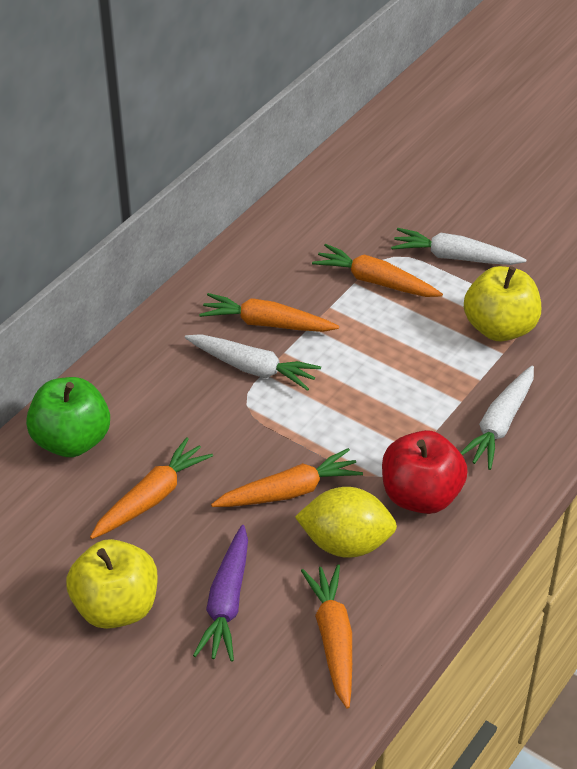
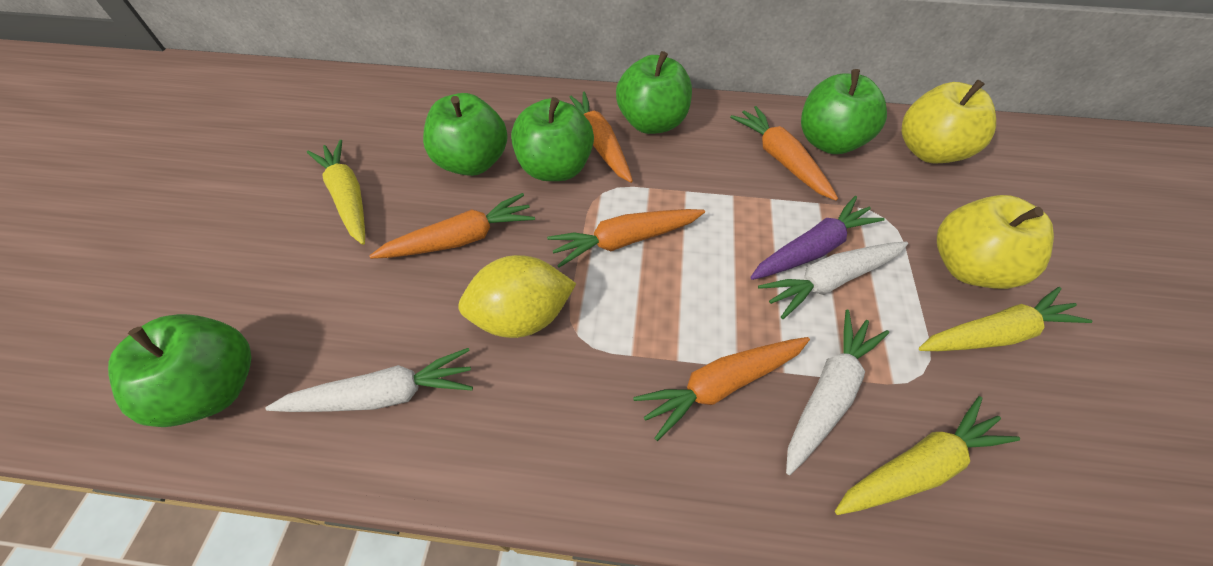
green apple: [26,377,110,457] = 1 -> [108,314,251,427] [423,93,508,176] [511,97,594,181] [616,51,692,134] [801,69,887,154] = 5
red apple: [382,430,468,514] = 1 -> none = 0
yellow carrot: none = 0 -> [307,140,365,245] [835,396,1020,515] [919,287,1093,351] = 3

